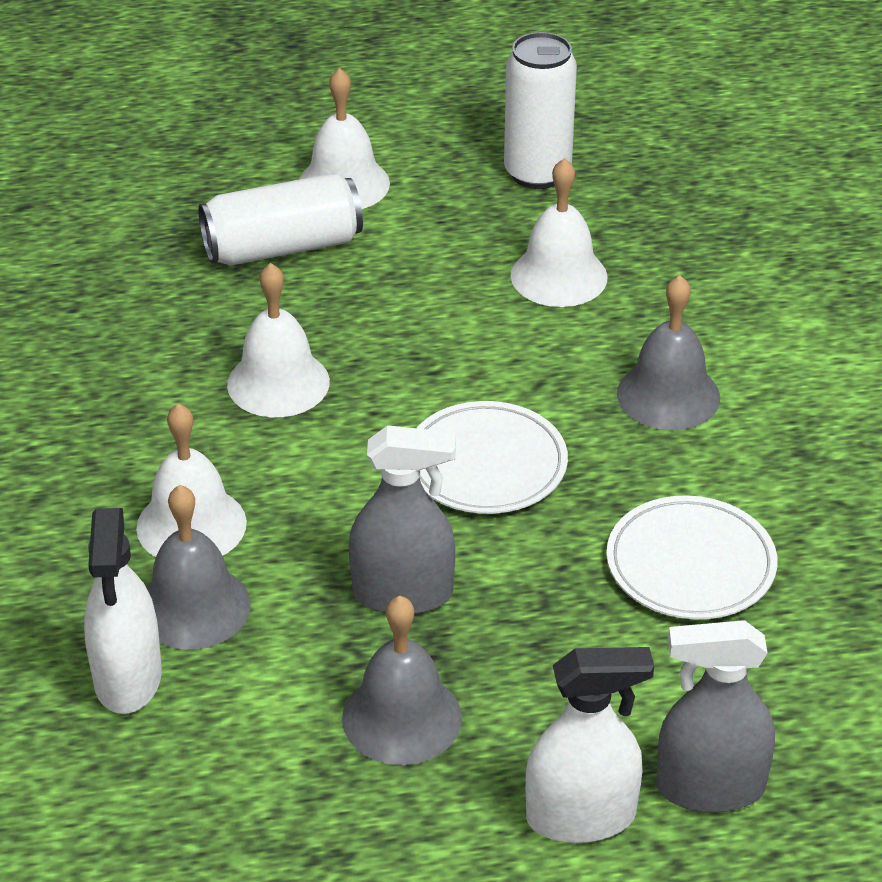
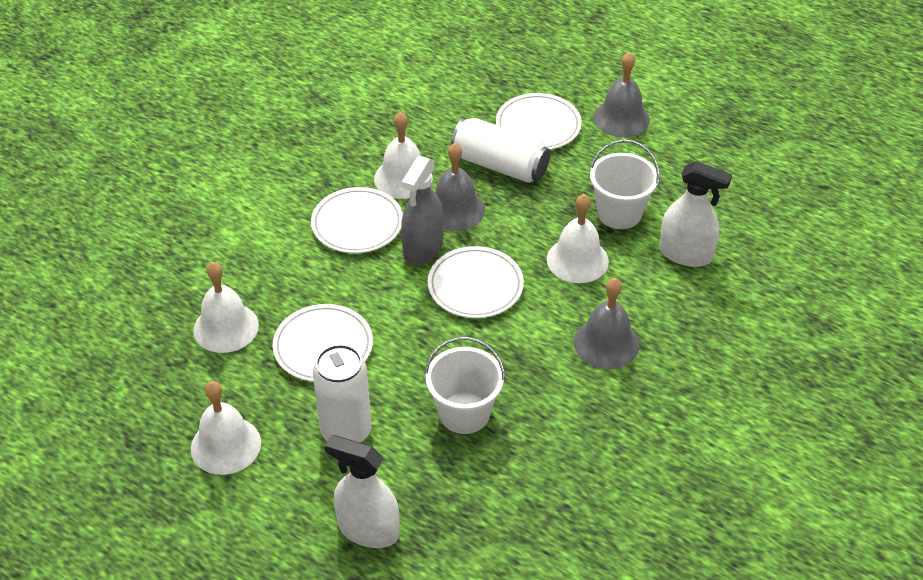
grey spray bottle: [349,425,456,614] [656,620,775,813] = 2 -> [401,156,443,265] = 1
white bucket: none = 0 -> [425,337,505,434] [590,139,660,229] = 2
white plate: [417,401,568,514] [606,495,777,619] = 2 -> [273,304,373,382] [311,187,403,253] [428,246,524,318] [496,93,582,150] = 4

